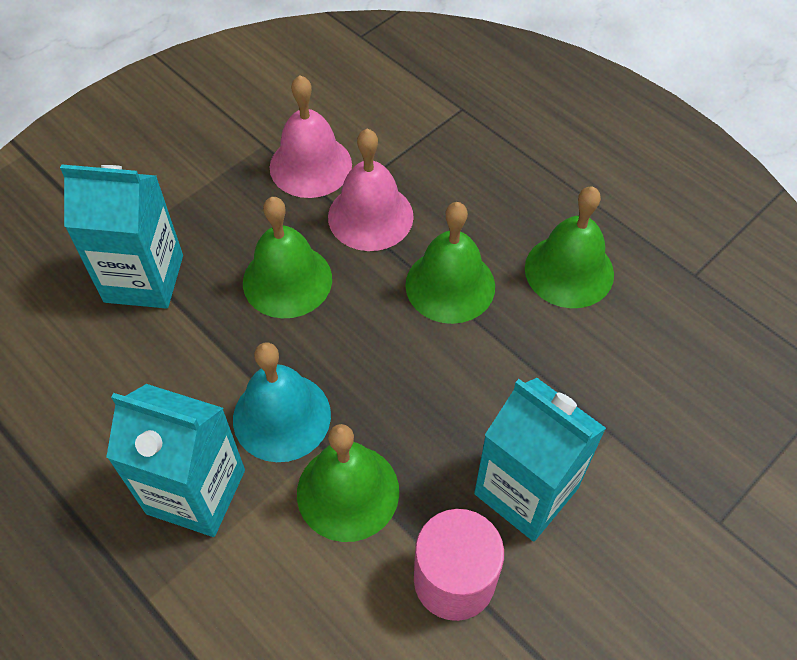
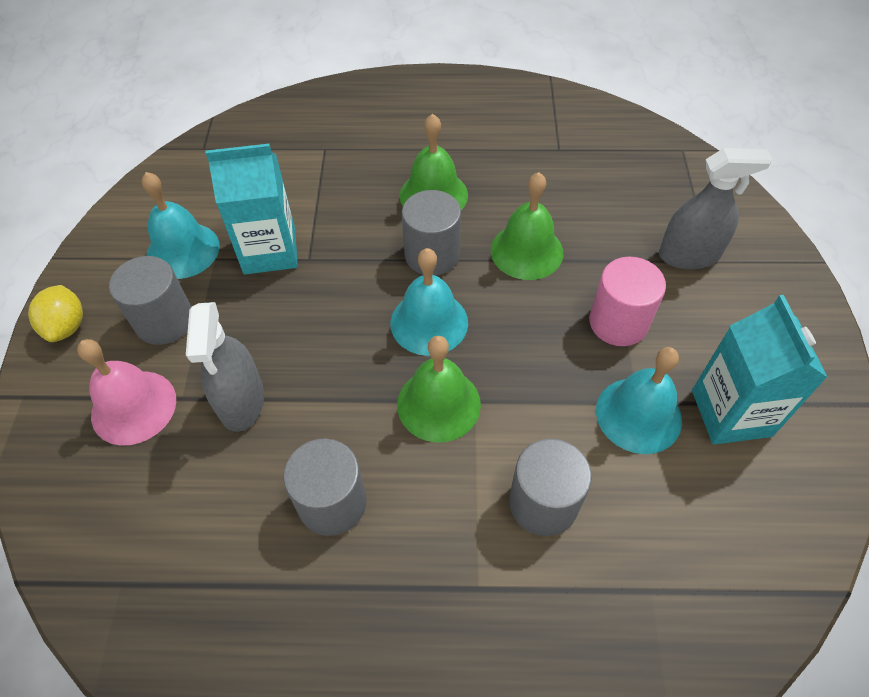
green bell: [243,197,332,318] [297,424,399,542] [405,202,495,324] [525,186,614,308] = 4 -> [397,336,481,443] [400,114,468,210] [491,172,564,280] = 3
grey cylinder: none = 0 -> [109,256,192,345] [283,439,366,536] [402,190,461,276] [509,439,592,536] = 4
grey spray bottle: none = 0 -> [186,302,264,432] [659,148,772,270] = 2
pink bell: [270,75,352,198] [328,129,414,251] = 2 -> [77,339,176,446] = 1
turquoise bell: [233,343,331,462] = 1 -> [142,172,220,279] [391,248,468,356] [596,347,682,454] = 3
turquoise carton: [60,164,183,309] [106,384,245,537] [474,378,606,541] = 3 -> [206,144,298,274] [692,295,828,445] = 2
yellow lemon: none = 0 -> [28,285,83,342] = 1

